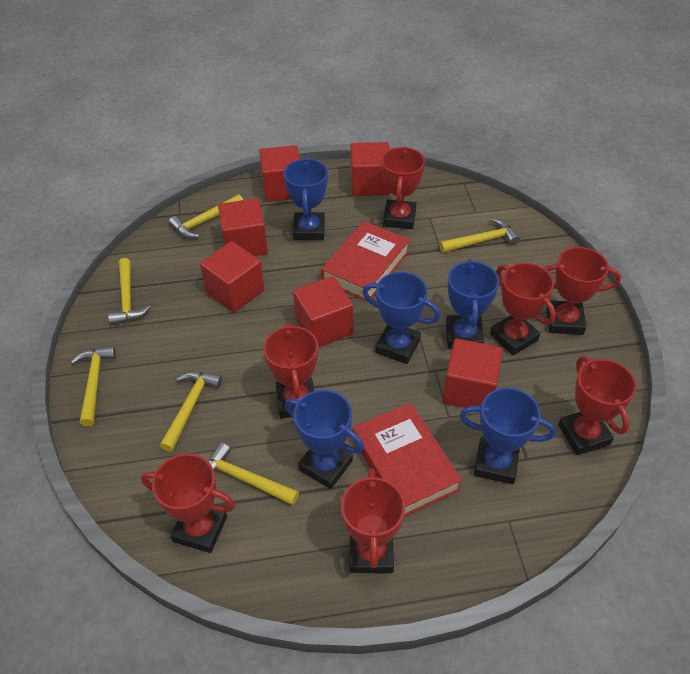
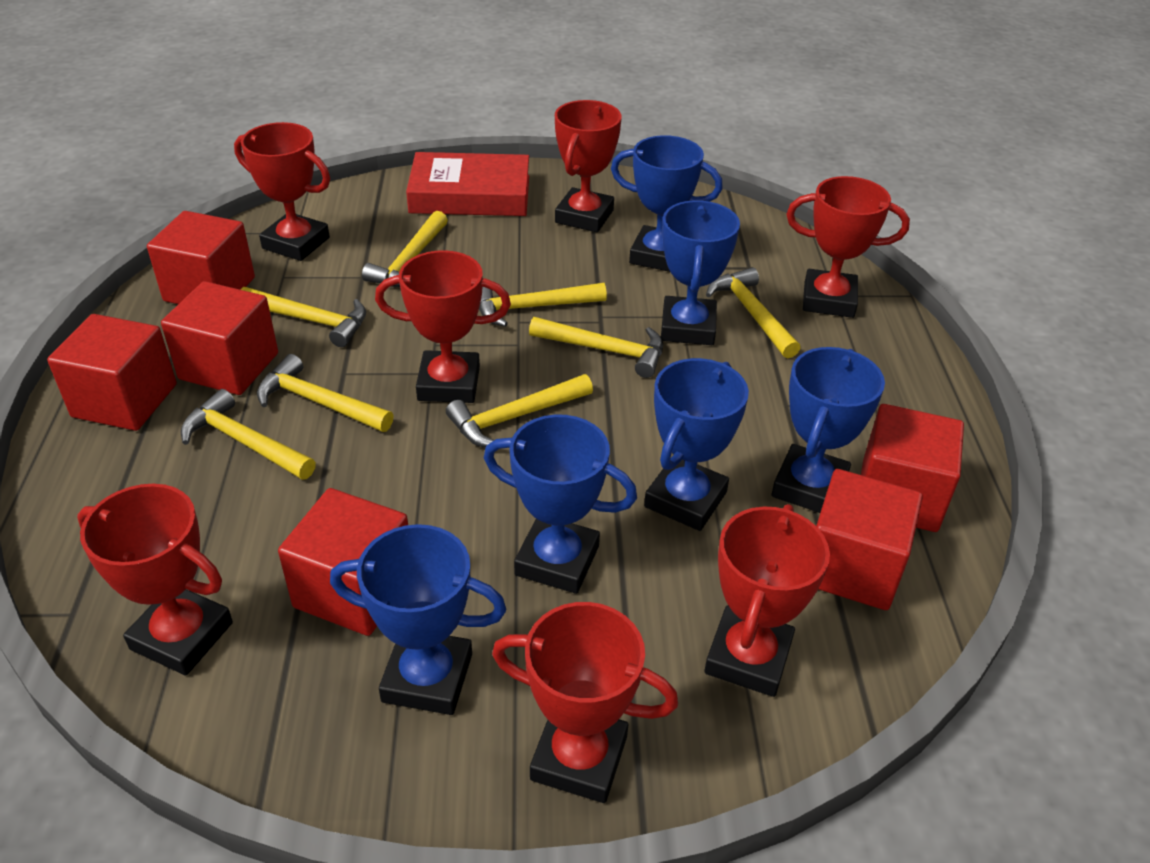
blue trophy: [284,158,328,240] [285,390,364,489] [362,272,440,364] [446,259,499,349] [460,387,556,484] = 5 -> [330,524,506,715] [484,414,637,594] [611,135,723,272] [644,358,749,531] [661,200,740,345] [771,347,885,513] = 6
red book: [321,221,410,302] [353,403,462,517] = 2 -> [406,152,529,216] = 1
yellow hammer: [71,346,116,427] [108,258,150,325] [160,371,222,452] [169,194,243,238] [208,443,299,505] [439,218,520,253] = 6 -> [181,389,316,480] [241,287,366,347] [257,354,394,432] [362,211,448,287] [446,374,593,447] [479,283,607,327] [529,317,663,378] [706,267,800,358] = 8

